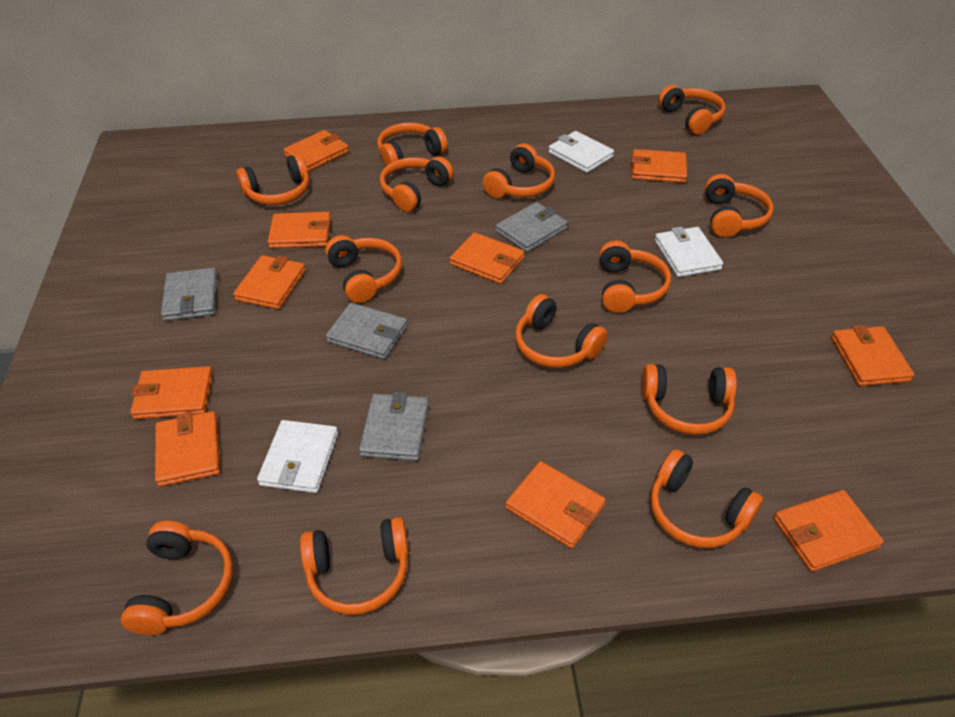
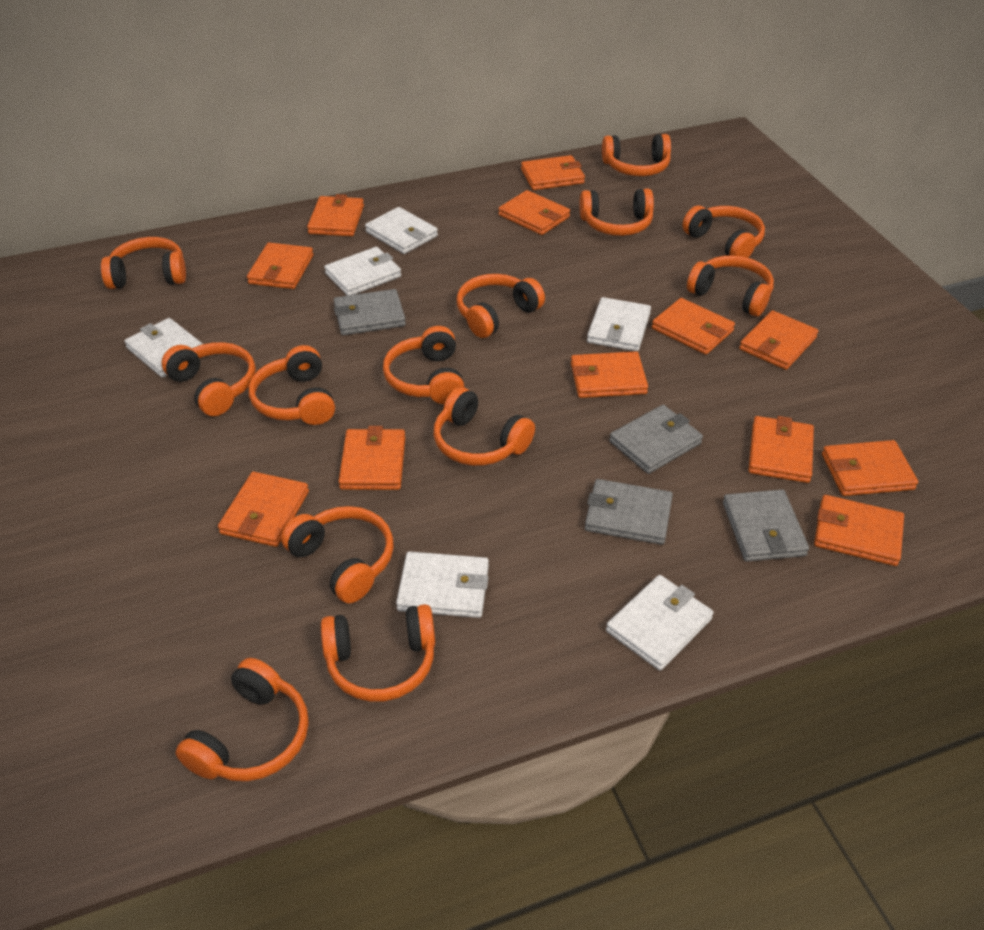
orange wallet: [130,366,213,419] [155,411,220,487] [233,255,306,309] [268,212,331,248] [283,130,349,171] [450,232,525,284] [506,461,606,549] [631,149,687,183] [774,490,884,572] [831,325,914,386] = 10 -> [218,472,309,547] [247,243,314,289] [307,194,364,236] [338,426,405,490] [498,190,570,235] [521,155,585,190] [571,351,648,398] [652,298,735,355] [739,310,818,370] [748,416,814,483] [814,495,904,566] [822,440,918,496] = 12
white wallet: [257,420,338,493] [549,131,614,173] [655,227,723,277] = 3 -> [124,318,203,378] [324,247,401,296] [365,207,438,254] [396,551,489,618] [587,297,651,351] [606,575,714,670] = 6

